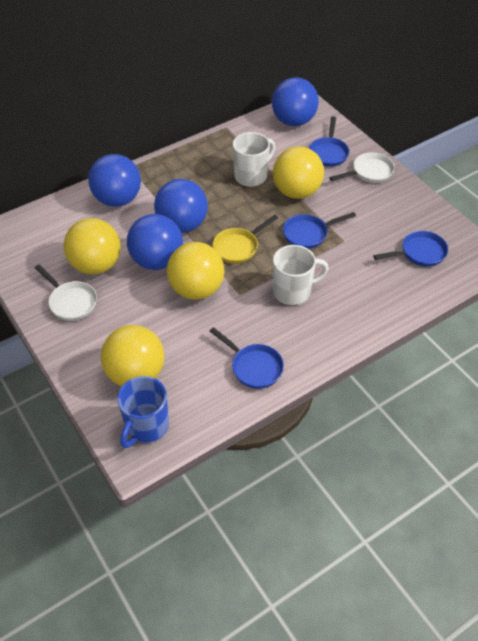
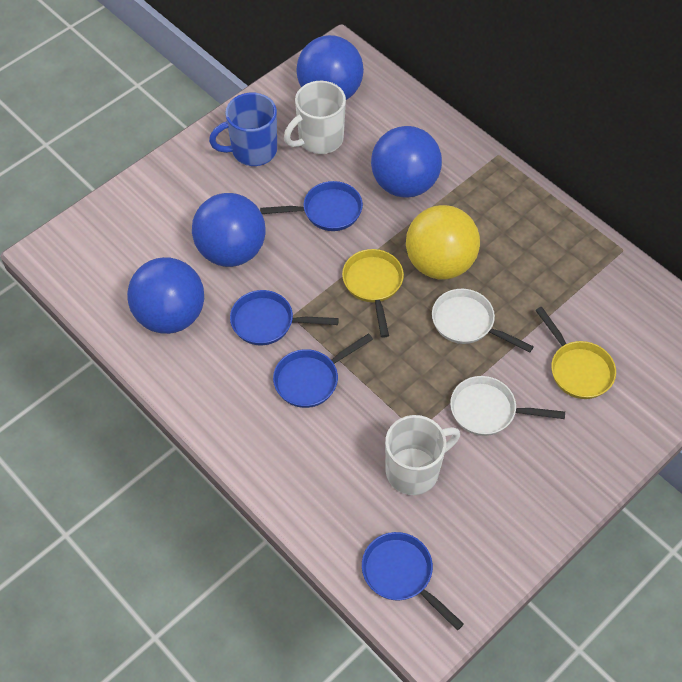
yellow ball: [64,218,121,274] [101,325,165,386] [167,242,225,300] [273,146,324,199] = 4 -> [406,205,480,280] = 1
yellow pan: [213,215,278,264] = 1 -> [342,249,404,338] [535,307,616,399] = 2

